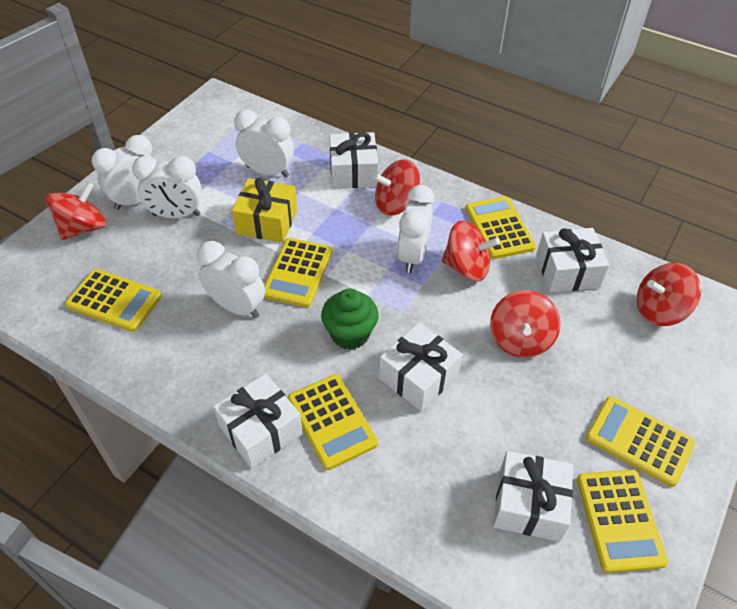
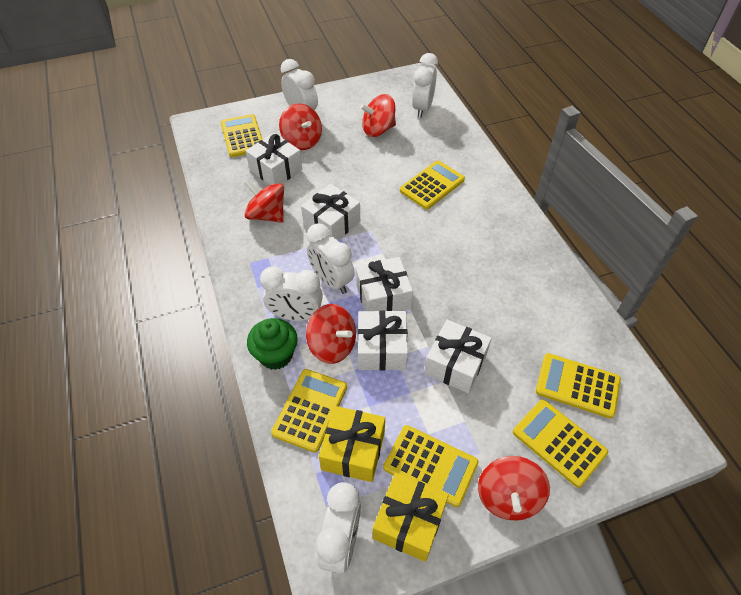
yellow gift: [232,178,297,243] = 1 -> [319,406,385,482] [373,473,449,562] = 2

